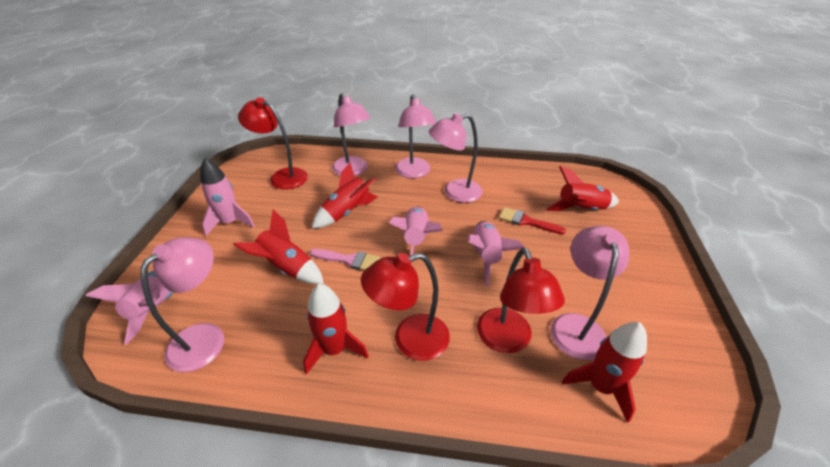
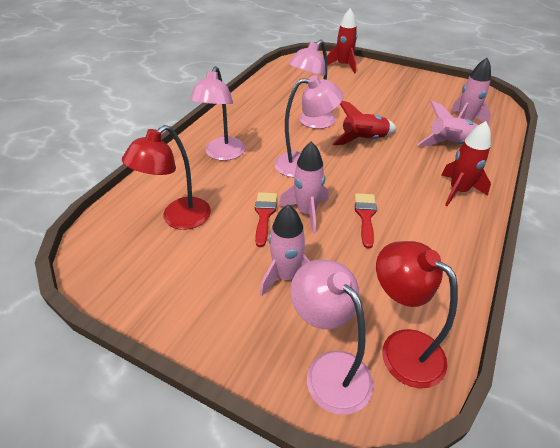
pink brush: [310,249,380,270] = 1 -> none = 0
pink lamp: [141,237,224,372] [332,93,371,176] [395,94,436,178] [429,113,483,203] [551,226,629,360] = 5 -> [190,66,245,161] [275,75,343,177] [289,40,335,129] [291,259,373,415] = 4
red brush: [499,207,566,234] = 1 -> [255,192,277,247] [355,193,377,249] = 2
red lamp: [238,97,308,190] [361,253,450,361] [477,248,565,353] = 3 -> [122,125,211,230] [376,241,458,389] = 2
red rocket: [233,210,324,284] [303,284,369,375] [312,163,378,229] [546,166,619,211] [562,322,647,423] = 5 -> [327,8,357,73] [332,101,397,145] [441,121,491,206] = 3

